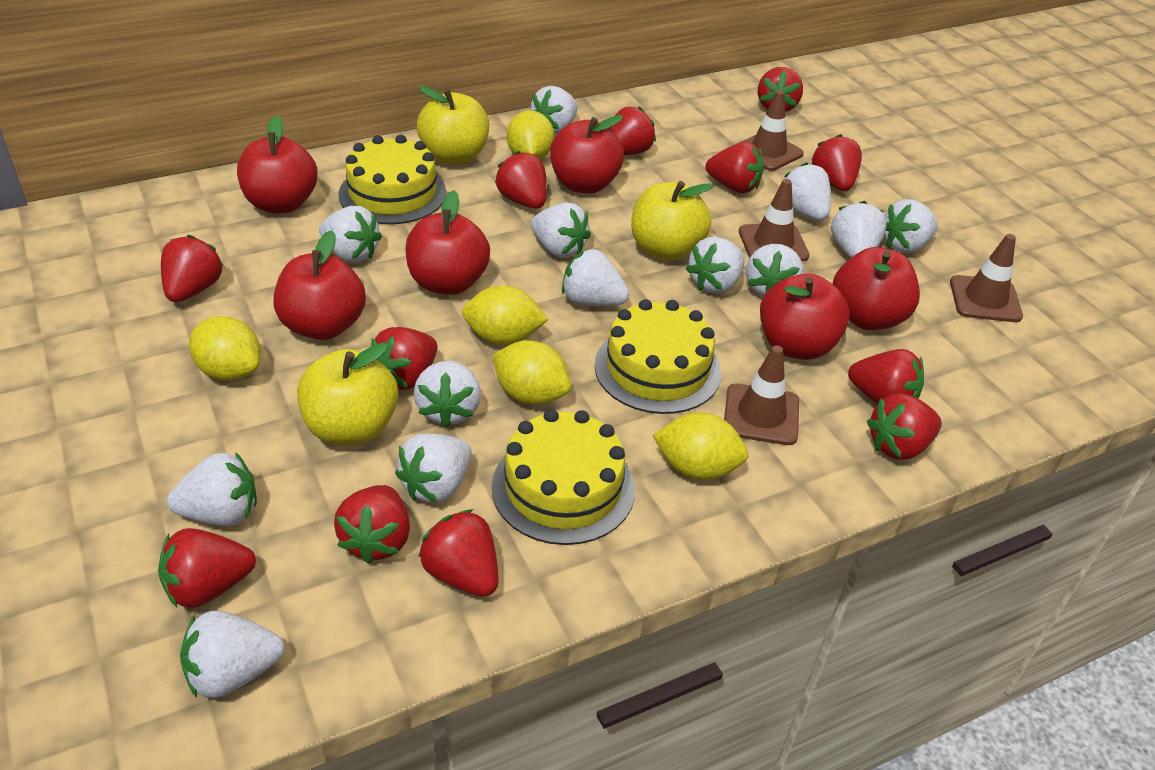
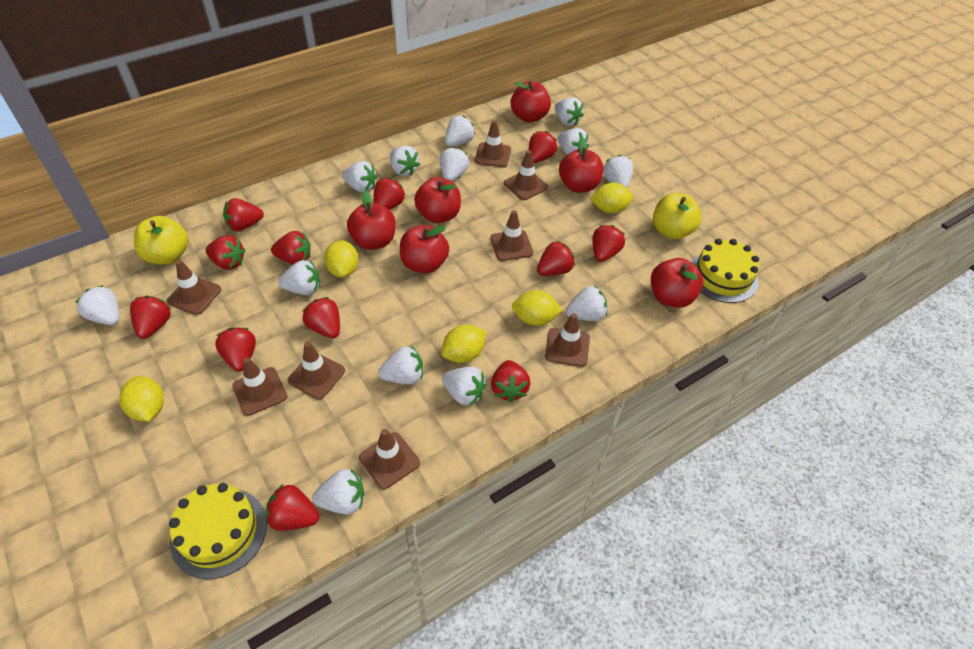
brown traffic cone: [724,345,799,445] [737,90,804,171] [739,179,810,262] [950,234,1023,322] = 4 -> [167,260,221,315] [232,357,287,416] [287,342,345,399] [359,429,420,489] [475,120,511,167] [490,210,533,261] [504,150,548,200] [545,313,590,367] = 8
yellow apple: [297,342,398,445] [417,86,489,165] [631,181,713,261] = 3 -> [134,216,188,264] [653,193,702,239] = 2
yellow cake: [339,135,446,224] [492,409,635,545] [594,299,721,414] = 3 -> [169,483,267,579] [691,239,759,303] = 2

